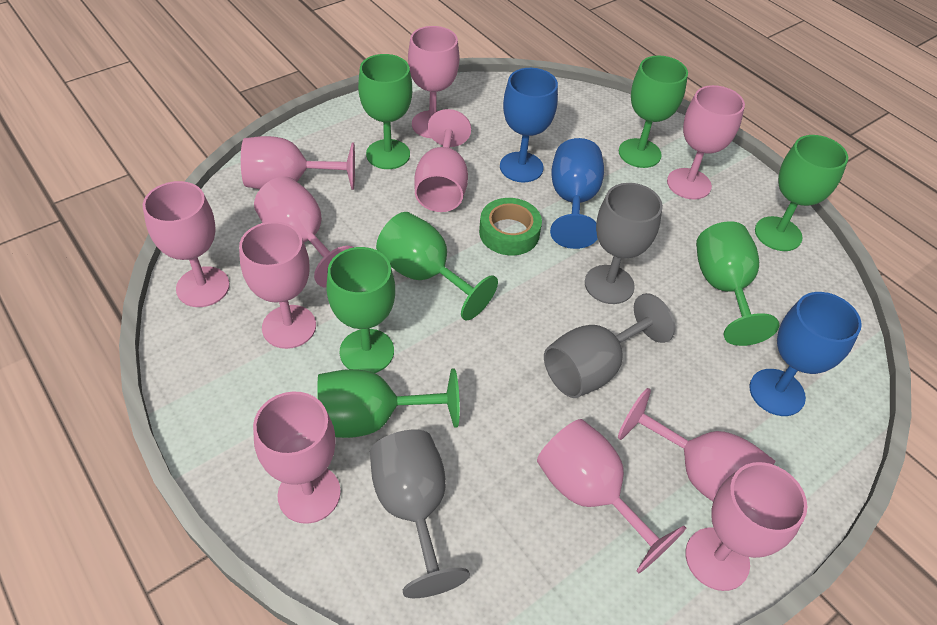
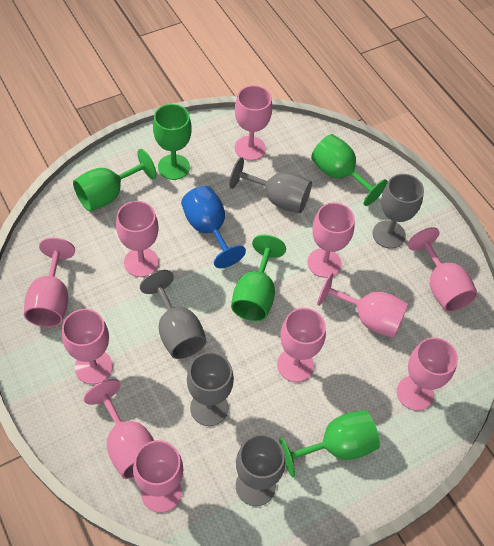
blue goblet: [500,68,558,182] [550,138,604,249] [749,292,862,416] = 3 -> [181,186,246,268] = 1
green goblet: [317,369,460,438] [326,247,395,373] [358,54,412,169] [376,212,498,321] [619,55,688,168] [696,221,779,346] [755,135,848,251] = 7 -> [73,149,157,211] [153,104,192,180] [231,235,286,321] [279,410,380,478] [311,134,388,206] = 5
green tape: [479,198,542,255] = 1 -> none = 0
grey goblet: [370,430,470,598] [544,293,675,398] [585,183,663,304] = 3 -> [140,270,207,359] [187,352,234,426] [229,157,312,213] [236,434,285,506] [373,174,424,249] = 5

